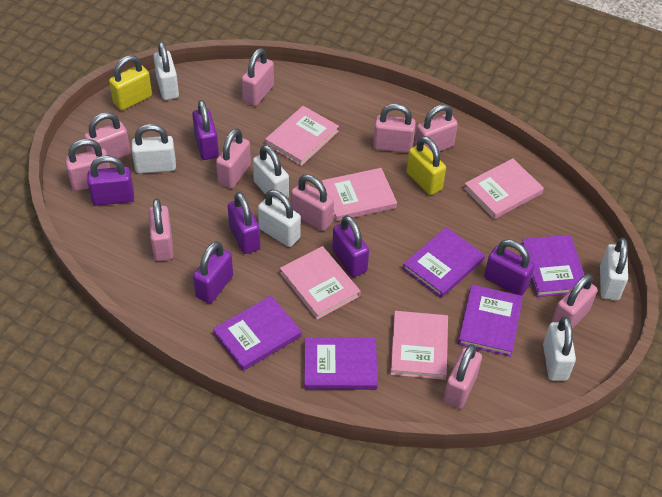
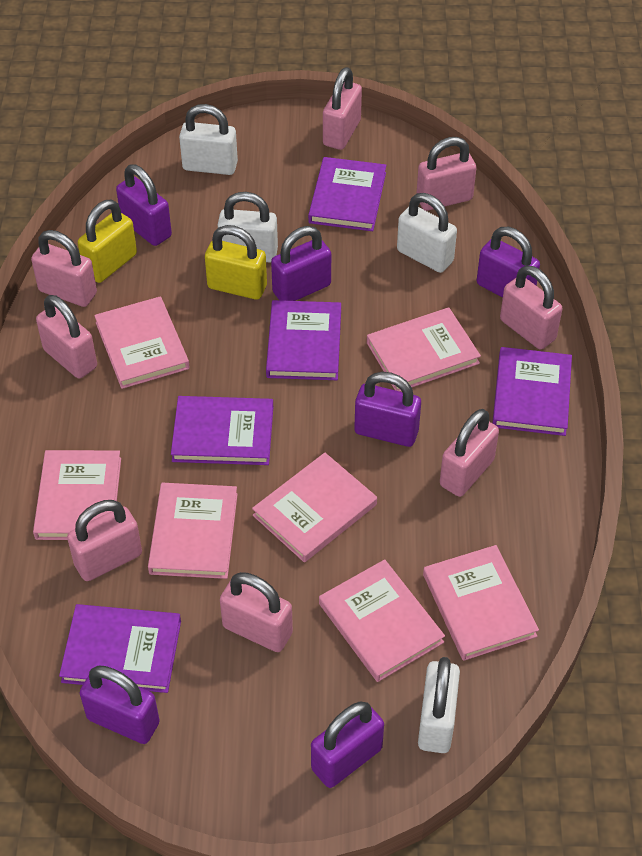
pink book: [265,106,339,166] [280,246,361,320] [322,168,397,221] [390,311,448,380] [464,158,544,219] = 5 -> [33,450,121,540] [94,297,190,389] [148,483,238,579] [252,453,377,562] [319,559,445,682] [367,307,481,391] [423,545,539,661] = 7
pink padlock: [65,139,110,191] [84,112,131,159] [148,198,174,261] [216,128,251,189] [241,48,274,106] [291,175,334,231] [373,104,416,153] [414,104,458,152] [443,344,482,409] [552,274,598,329] = 10 -> [31,230,97,307] [36,295,97,379] [67,500,142,581] [220,572,293,652] [323,67,362,150] [416,137,476,211] [440,409,499,497] [500,265,562,349] = 8
white padlock: [132,124,176,174] [153,42,179,100] [253,145,289,203] [258,190,301,247] [543,317,576,381] [600,238,628,300] = 6 -> [179,104,238,175] [218,192,278,262] [397,193,457,273] [418,657,460,753] = 4

